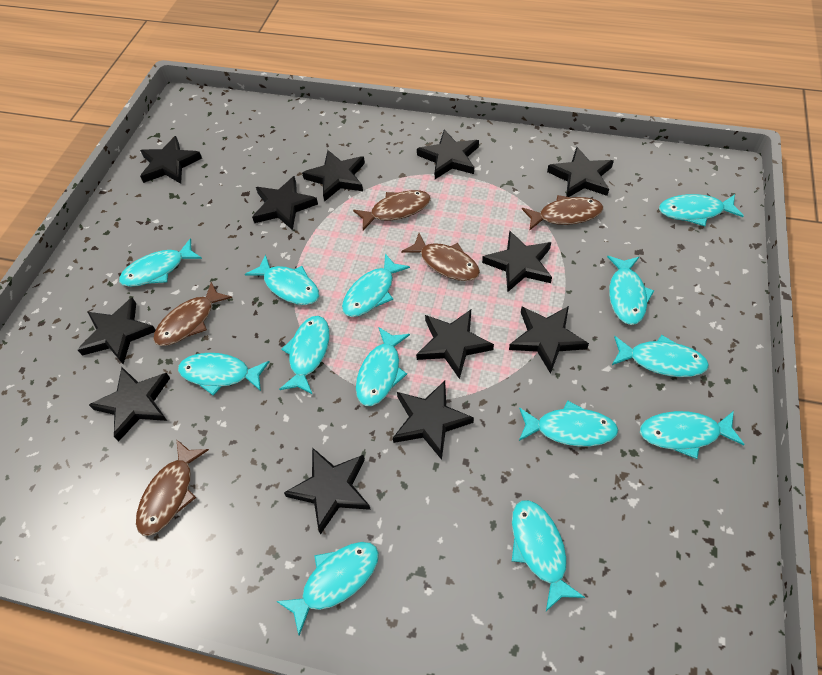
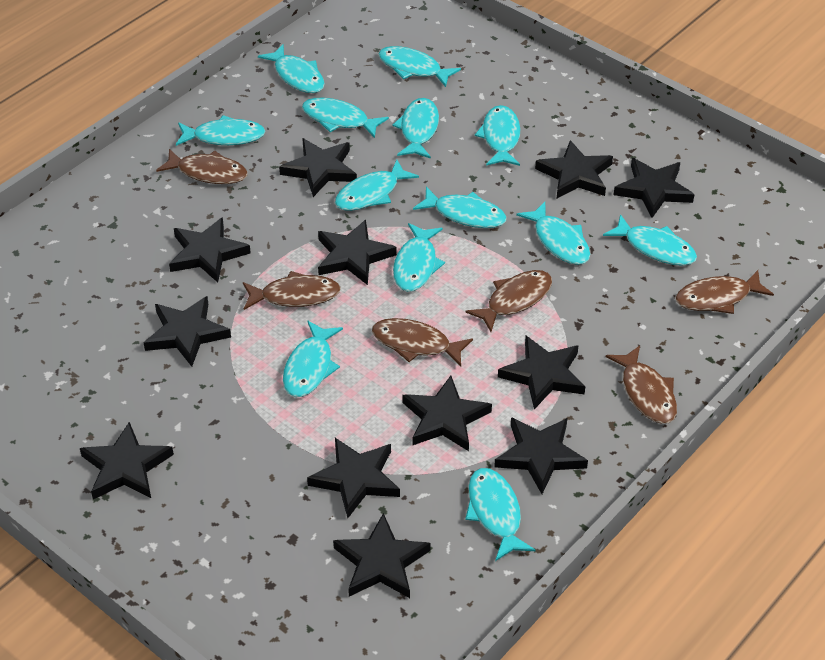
brown fish: [136,439,209,536] [153,282,232,346] [353,190,431,231] [401,233,480,281] [522,195,603,231] = 5 -> [156,149,248,184] [243,271,341,310] [372,318,473,366] [466,270,552,332] [606,345,677,424] [676,270,774,314] = 6

